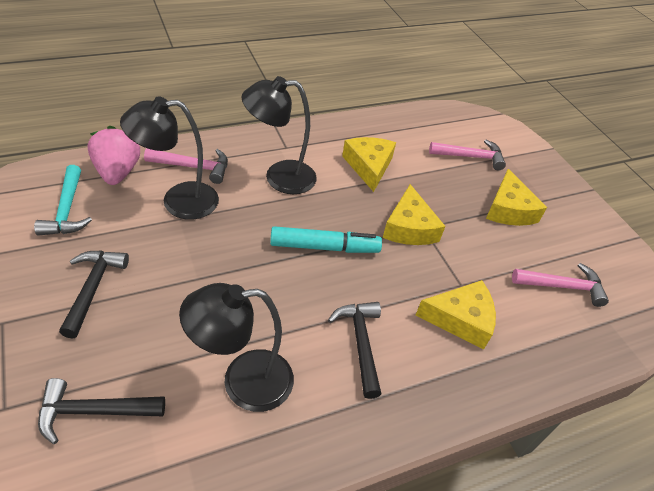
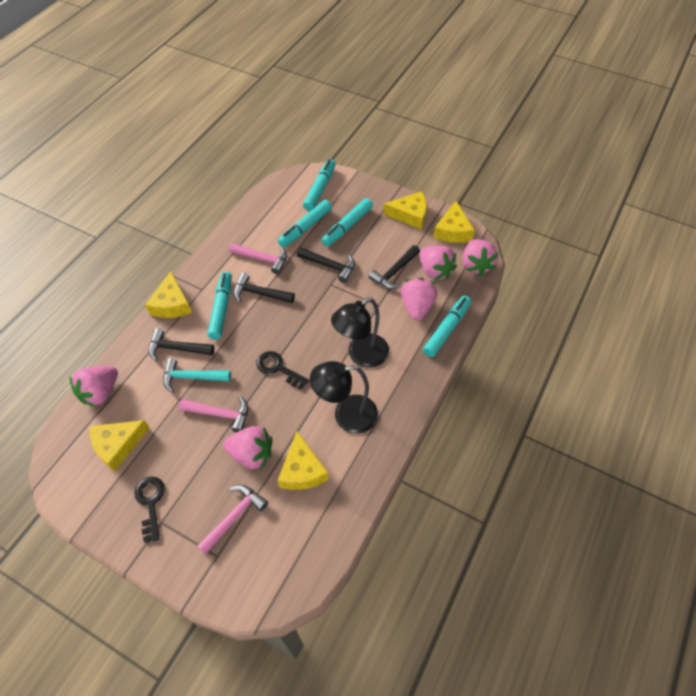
black hammer: [38,378,165,444] [59,251,129,338] [328,302,381,399] = 3 -> [148,328,214,361] [234,273,295,303] [297,248,355,283] [369,245,420,289] = 4
black key: none = 0 -> [134,477,165,542] [256,351,309,390] = 2
black lamp: [120,96,219,220] [179,283,294,412] [241,76,317,194] = 3 -> [310,361,378,434] [331,298,389,368] = 2
pink strawberry: [88,126,140,185] = 1 -> [69,366,118,407] [223,426,272,470] [401,277,438,321] [419,246,457,281] [463,239,498,276] = 5
turquoise marker: [270,226,382,253] = 1 -> [208,272,232,340] [278,200,332,248] [303,159,336,211] [321,198,373,247] [423,296,471,357] = 5
yellow cheese: [342,137,396,192] [382,184,445,245] [416,280,496,349] [486,169,547,226] = 4 -> [90,420,150,471] [145,271,192,318] [277,431,329,490] [383,191,427,229] [433,201,475,243] = 5

